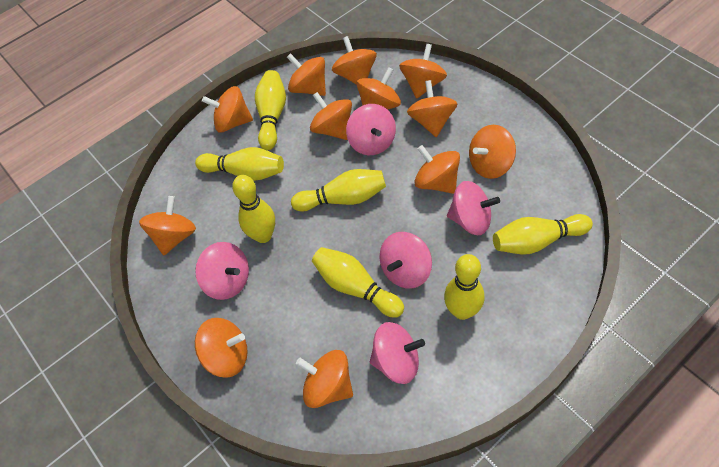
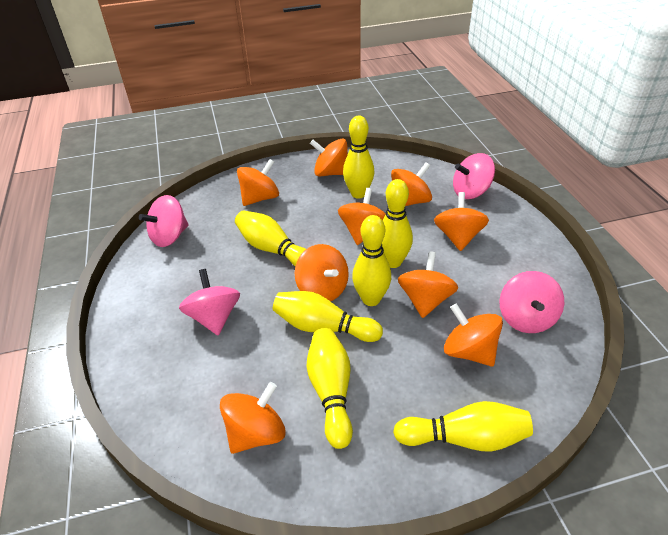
orange spinning top: [139,196,196,255] [195,318,248,378] [202,86,253,132] [287,53,326,96] [296,350,353,408] [310,92,352,140] [332,36,377,84] [356,67,401,110] [399,44,447,98] [407,80,458,137] [414,145,460,194] [469,125,516,179] = 12 -> [220,382,286,454] [237,159,279,206] [295,244,349,301] [310,138,348,176] [338,188,386,245] [391,162,432,206] [398,251,458,318] [434,192,489,251] [444,303,503,367] = 9
pink spinning top: [195,242,249,300] [346,104,396,155] [370,322,425,384] [380,232,432,289] [447,181,500,235] = 5 -> [139,195,189,247] [179,269,240,335] [453,153,495,199] [499,271,564,333] = 4

